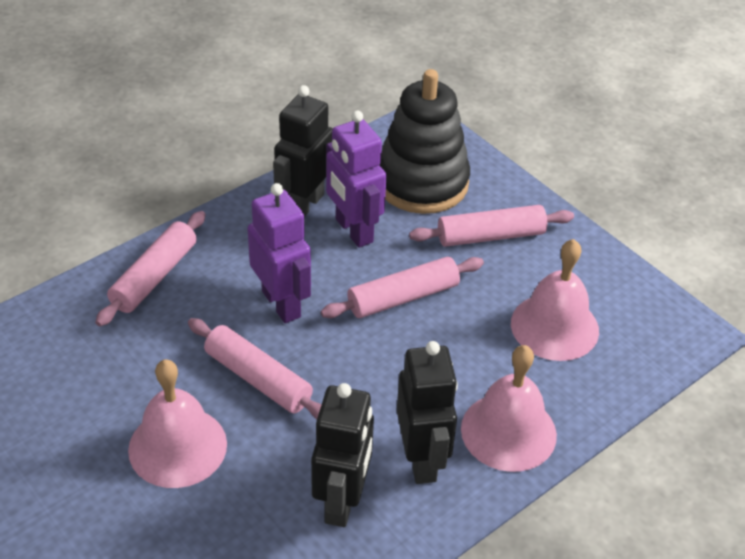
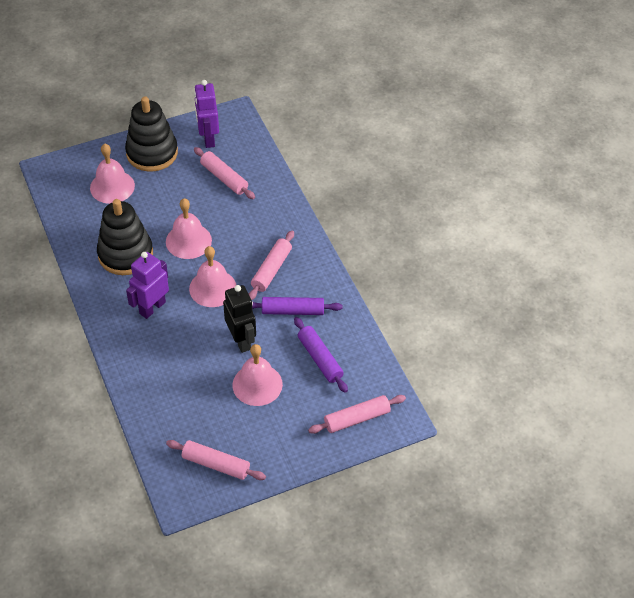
black robot: [273,85,333,217] [311,383,374,527] [397,341,458,484] = 3 -> [223,285,256,353] = 1
black stacking toy: [380,69,470,214] = 1 -> [97,199,153,275] [125,96,178,172] = 2
pink bell: [128,359,227,488] [461,345,557,472] [511,239,599,361] = 3 -> [90,144,135,204] [166,199,212,259] [189,246,236,307] [232,344,283,406] = 4
purple rolling pin: none = 0 -> [252,297,342,315] [294,317,348,393] = 2

